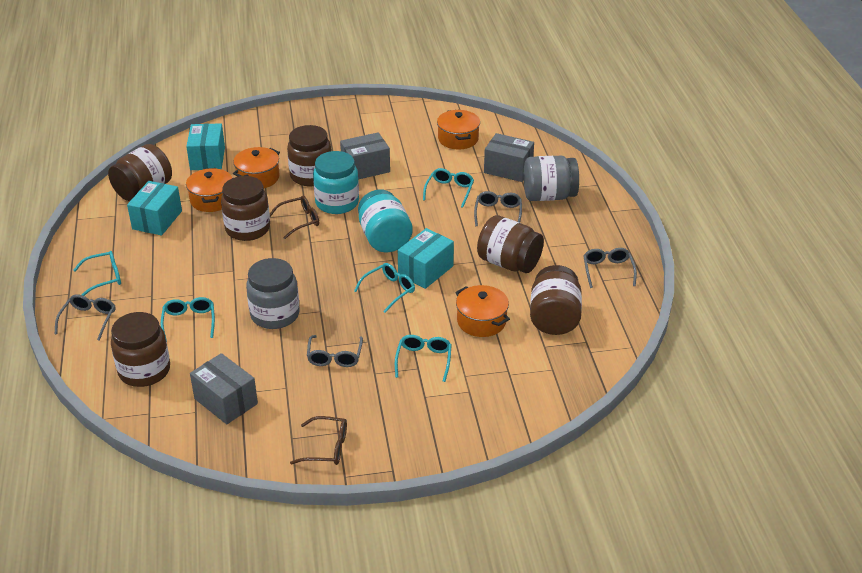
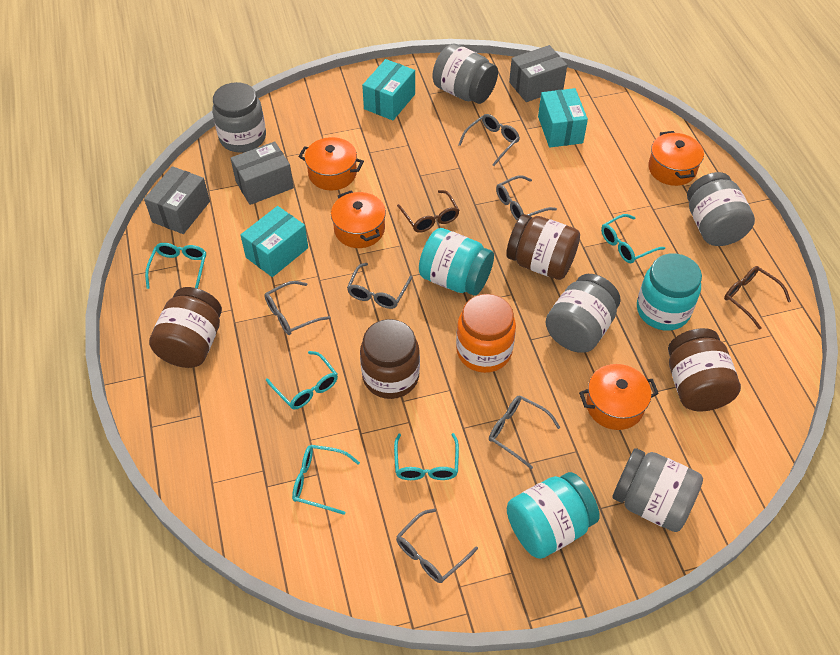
brown jar: [108,144,172,201] [111,312,170,387] [221,176,270,241] [287,125,331,186] [477,215,544,273] [530,265,582,335] = 6 -> [149,287,222,368] [360,319,420,399] [506,214,580,280] [668,328,741,411] = 4
grey glasses: [55,294,115,341] [307,335,363,367] [474,191,522,226] [583,248,637,288] = 4 -> [264,281,331,335] [347,263,412,309] [396,509,478,583] [458,114,520,166] [489,396,561,469] [496,175,557,220] = 6
grey jar: [246,258,299,329] [524,156,579,201] = 2 -> [212,82,266,152] [432,44,498,104] [546,274,621,353] [612,448,703,532] [687,172,755,246] = 5
orange jar: none = 0 -> [456,294,516,373] = 1
turquoise jar: [313,151,359,214] [358,189,413,252] = 2 -> [419,228,494,296] [507,472,600,559] [637,253,702,331] = 3

